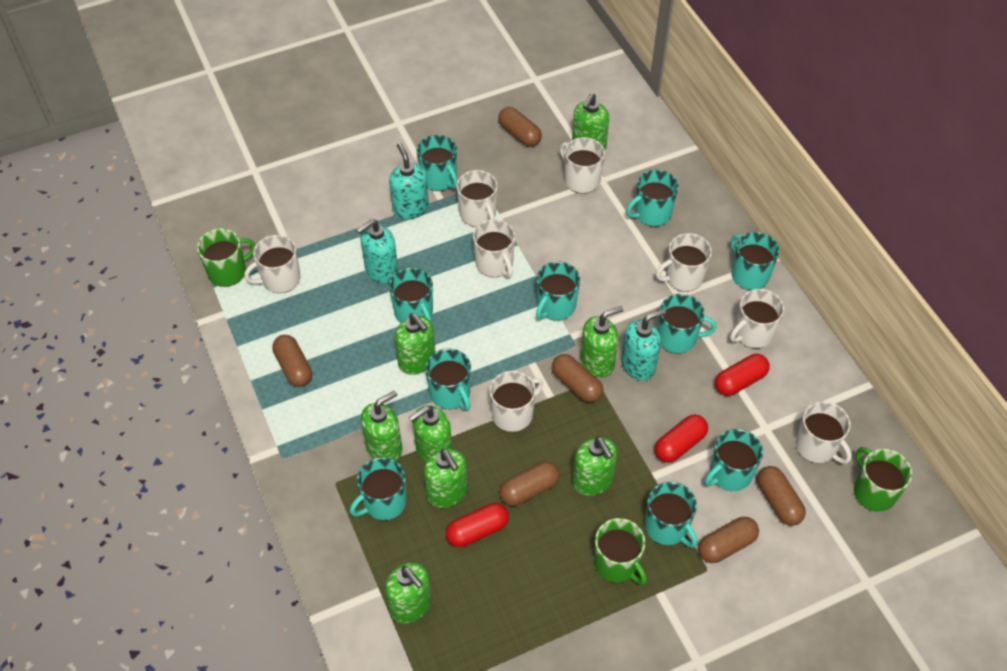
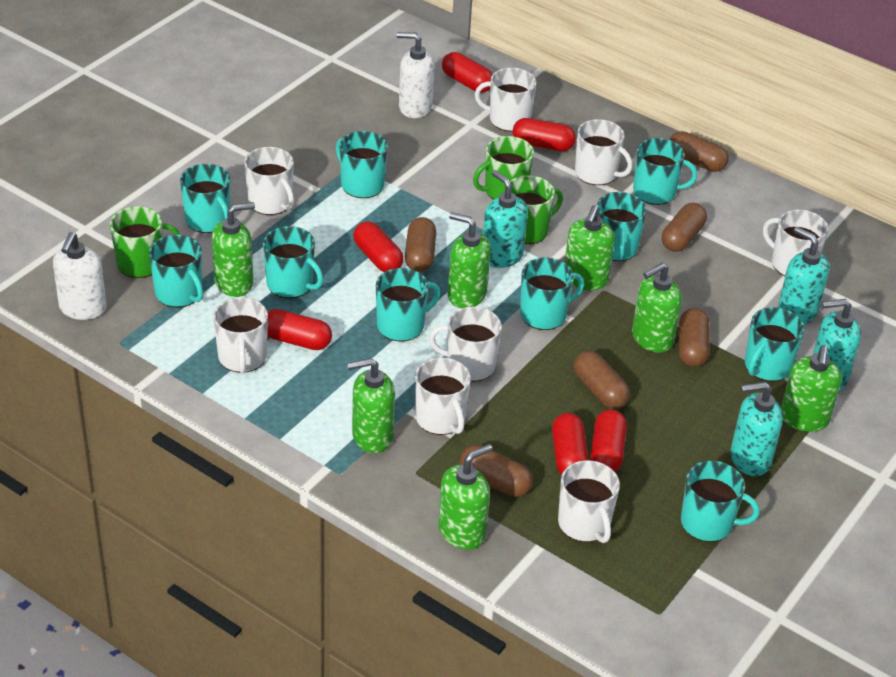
green soap dispenser: [361,391,402,461] [385,562,432,623] [395,313,435,375] [409,406,452,463] [424,449,468,508] [572,93,609,150] [572,437,617,496] [580,306,623,377] = 8 -> [212,202,255,297] [347,358,395,453] [438,444,492,550] [448,212,491,308] [565,205,615,291] [632,263,682,353] [781,345,842,432] = 7
red capsule: [446,503,509,547] [655,414,708,463] [715,354,770,396] = 3 -> [267,309,332,350] [353,221,404,272] [442,52,493,93] [513,118,576,151] [552,413,589,474] [590,409,627,472] = 6
turquoise soap dispenser: [357,219,398,283] [389,143,429,219] [621,309,666,381] = 3 -> [483,170,528,268] [730,382,783,476] [778,227,830,324] [813,299,861,390] = 4
white soap dispenser: none = 0 -> [53,232,107,320] [397,32,434,118] = 2

